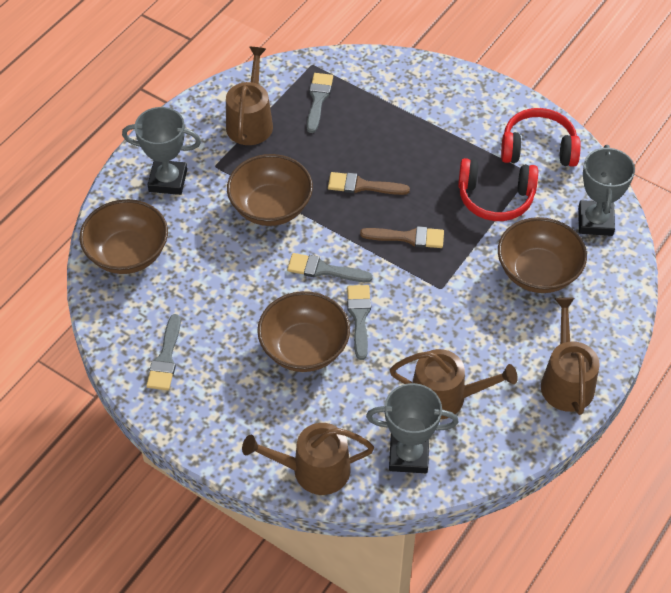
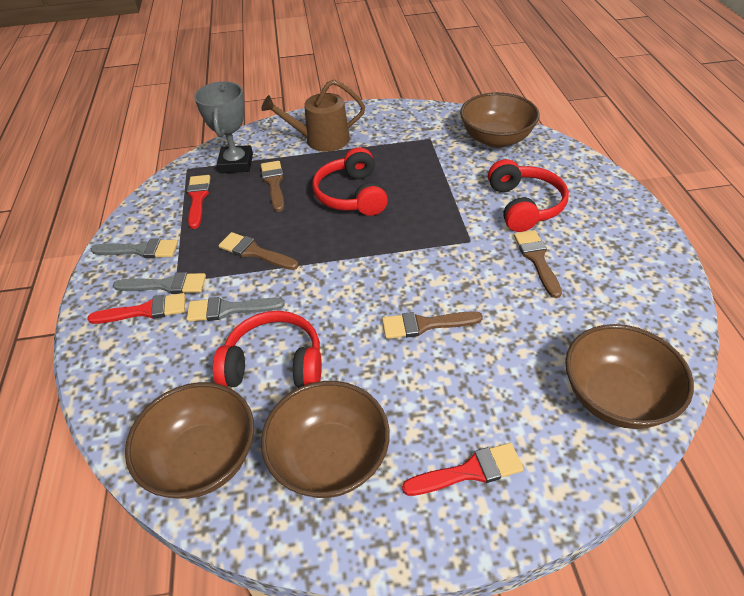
brown brush: [328,172,410,195] [360,226,444,248] = 2 -> [219,232,299,270] [261,161,284,212] [382,311,483,339] [514,230,562,298] = 4
brown watering can: [226,47,273,145] [242,423,374,495] [390,349,518,420] [541,297,600,415] = 4 -> [261,80,365,152] = 1
grey brush: [146,314,181,390] [287,253,373,282] [307,73,333,133] [347,285,371,360] = 4 -> [90,239,178,258] [113,272,206,294] [187,297,284,322] = 3
grey trophy: [122,107,201,195] [366,383,459,473] [578,145,635,236] = 3 -> [194,81,253,173] = 1
red brush: none = 0 -> [87,293,186,324] [187,175,210,229] [402,443,524,496] = 3
red headphones: [458,158,538,221] [501,108,581,167] = 2 -> [213,311,322,388] [313,147,388,216] [488,159,569,232] = 3

